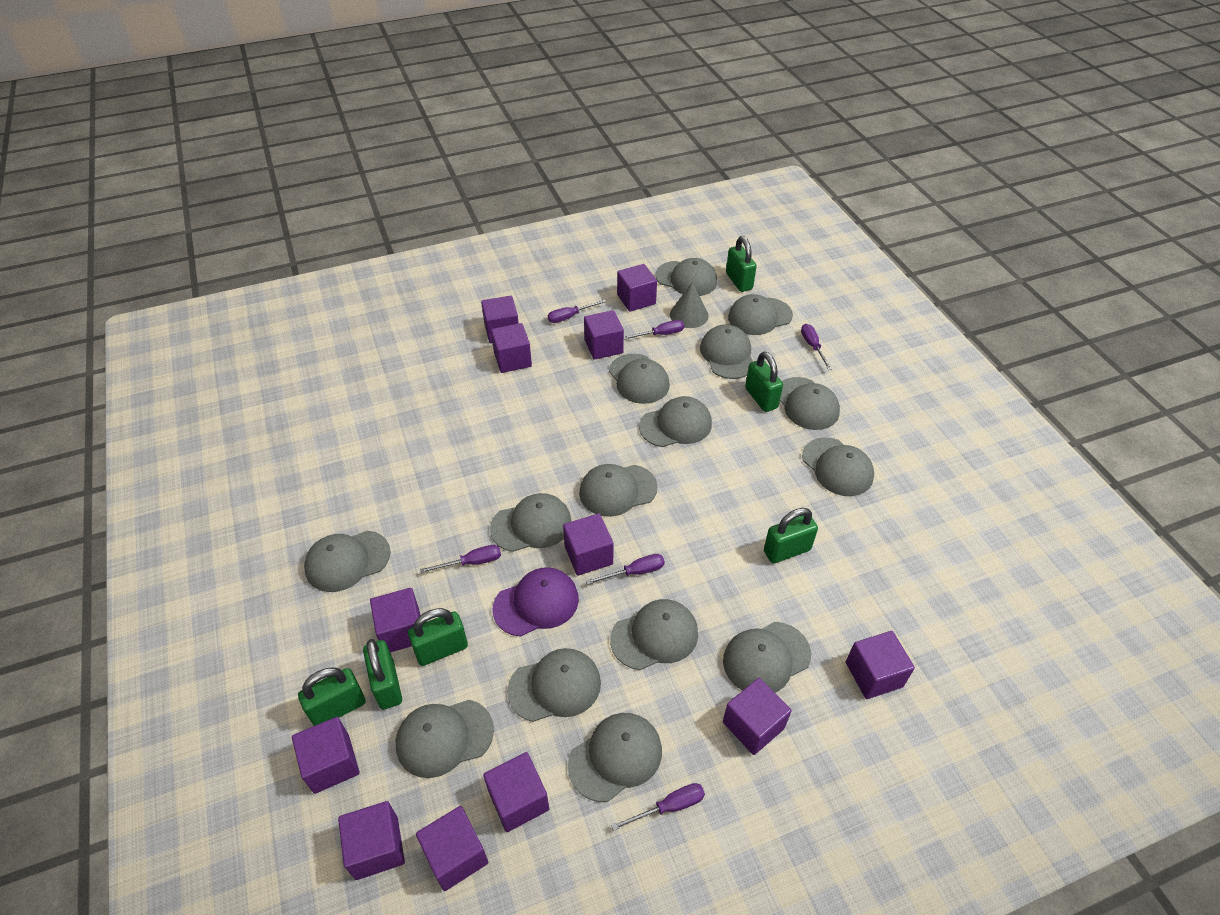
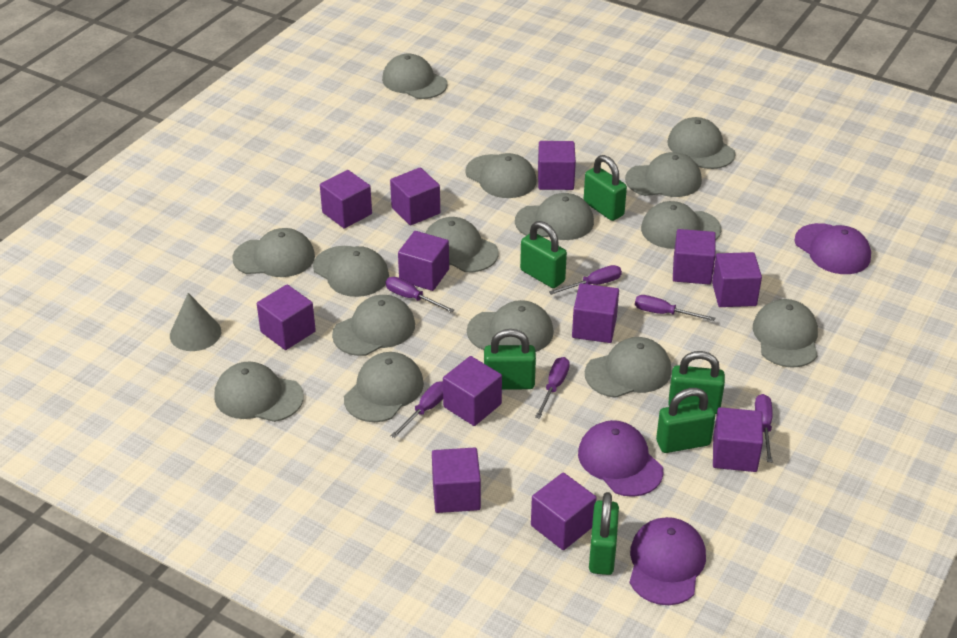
purple cap: [492,567,579,637] = 1 -> [578,420,664,497] [630,517,706,605] [794,223,871,274] = 3

